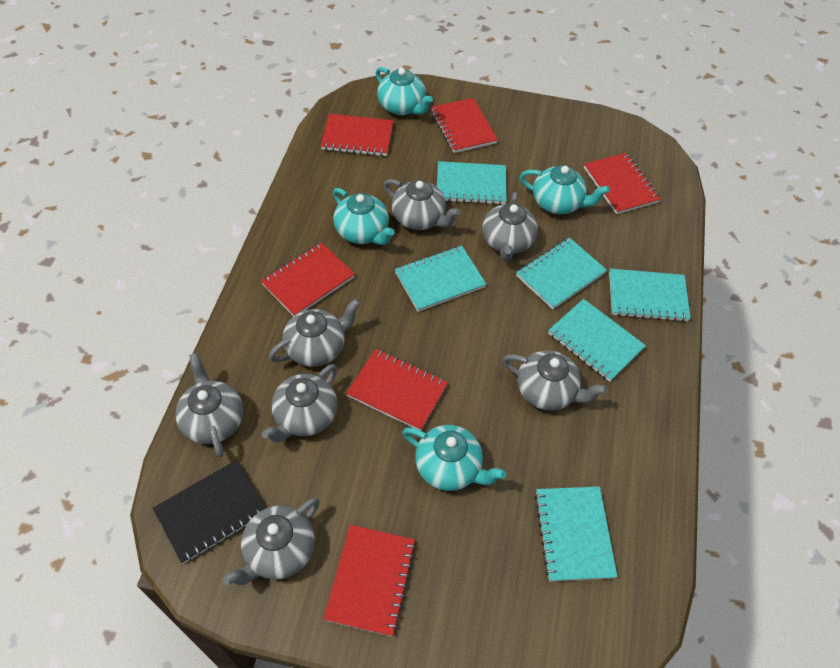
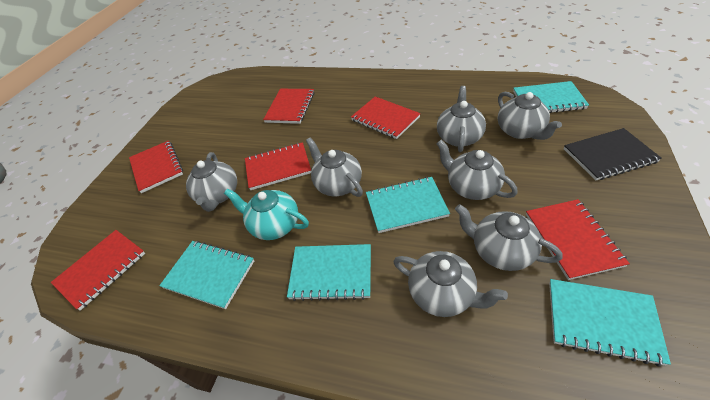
turquoise notebook: [395,246,486,312] [437,161,507,205] [516,238,607,309] [534,486,617,581] [548,299,646,382] [609,269,691,322] = 6 -> [159,241,254,309] [287,244,371,301] [366,177,450,233] [513,81,589,113] [549,279,671,366] = 5
turquoise teapot: [333,188,395,245] [376,67,433,115] [403,425,506,491] [520,165,610,214] = 4 -> [224,188,309,240] = 1

